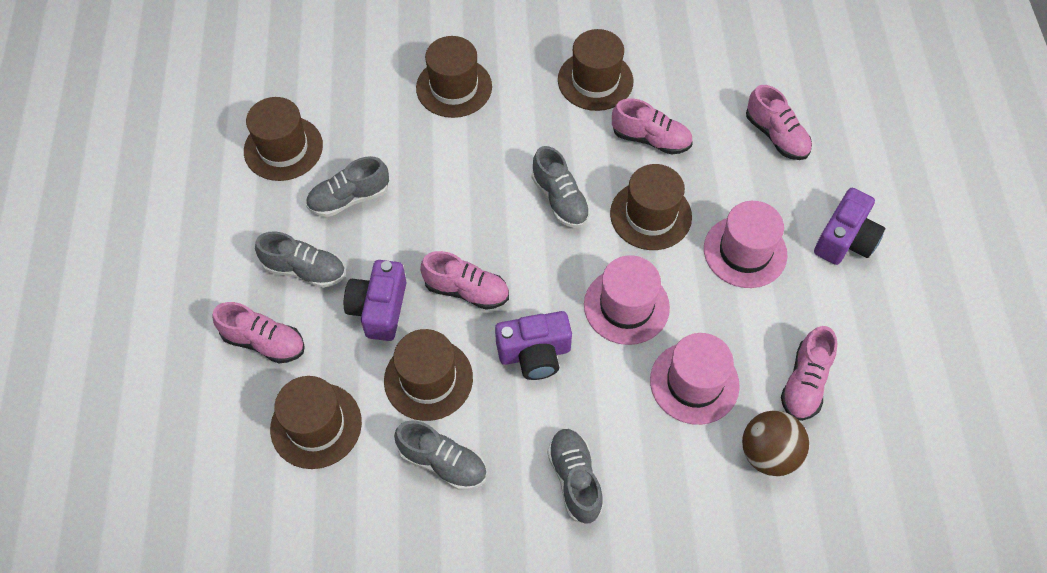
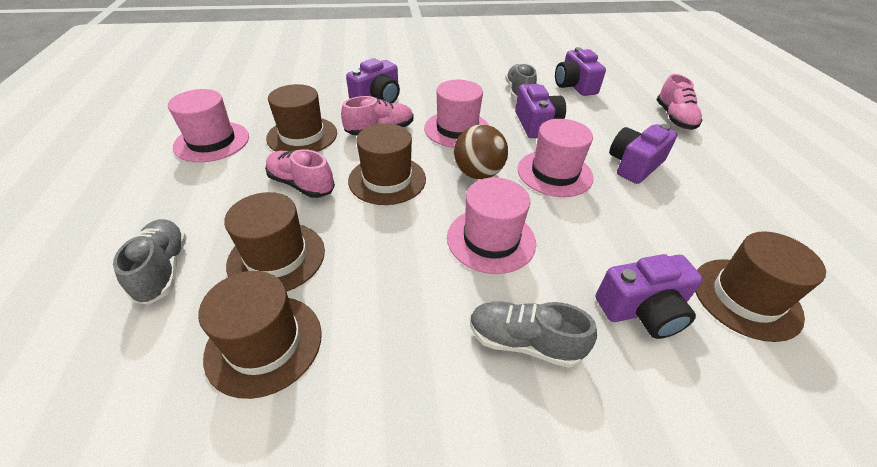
brown hat: [244,97,323,181] [270,376,362,469] [384,329,473,421] [416,36,492,118] [558,29,633,111] [610,164,692,250] = 6 -> [198,271,322,399] [224,192,325,292] [266,84,337,152] [348,124,426,205] [695,231,826,342] = 5
grey shoe: [255,231,345,288] [306,156,389,217] [394,420,487,490] [531,146,590,228] [547,429,603,524] = 5 -> [113,219,187,305] [470,301,597,368] [505,63,537,100] = 3
pink hat: [584,255,670,345] [650,333,740,425] [704,201,788,288] = 3 -> [168,89,249,162] [424,80,489,148] [447,177,536,274] [518,119,594,197] = 4
pink shoe: [212,302,305,363] [420,251,509,310] [612,98,693,155] [746,85,812,160] [781,326,837,421] = 5 -> [265,149,335,198] [341,96,414,136] [656,74,703,130] = 3
purple camera: [344,260,406,341] [495,311,572,380] [814,188,885,265] = 3 -> [346,58,400,103] [515,84,566,138] [555,47,606,96] [596,254,703,339] [609,124,677,184] = 5

